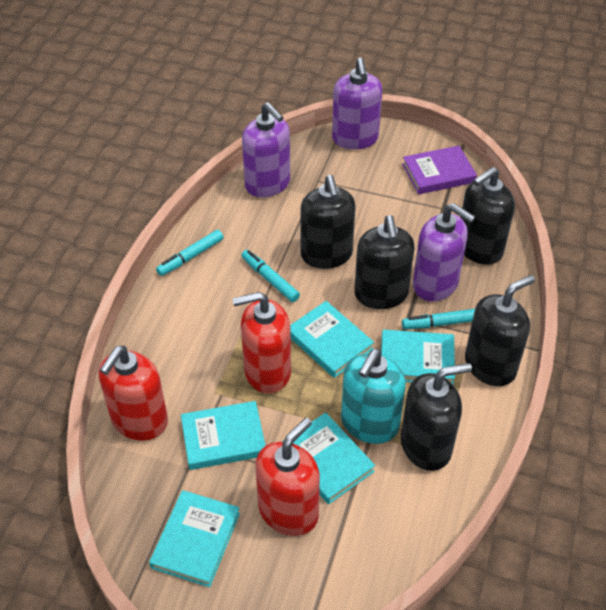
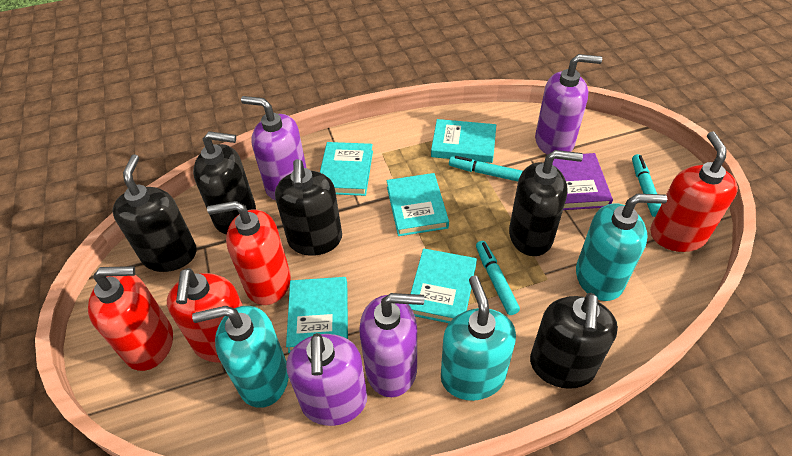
purple soap dispenser: [242,102,290,197] [332,57,382,150] [413,203,475,302] = 3 -> [241,96,307,201] [286,333,367,426] [359,293,424,397] [535,54,602,155] = 4
red soap dispenser: [99,346,168,441] [232,292,291,394] [255,418,320,536] = 3 -> [88,266,173,371] [167,268,243,362] [207,201,291,305] [650,131,738,252] = 4
turquoise soap dispenser: [341,349,406,444] = 1 -> [192,306,289,408] [441,276,516,401] [576,194,667,301] = 3

